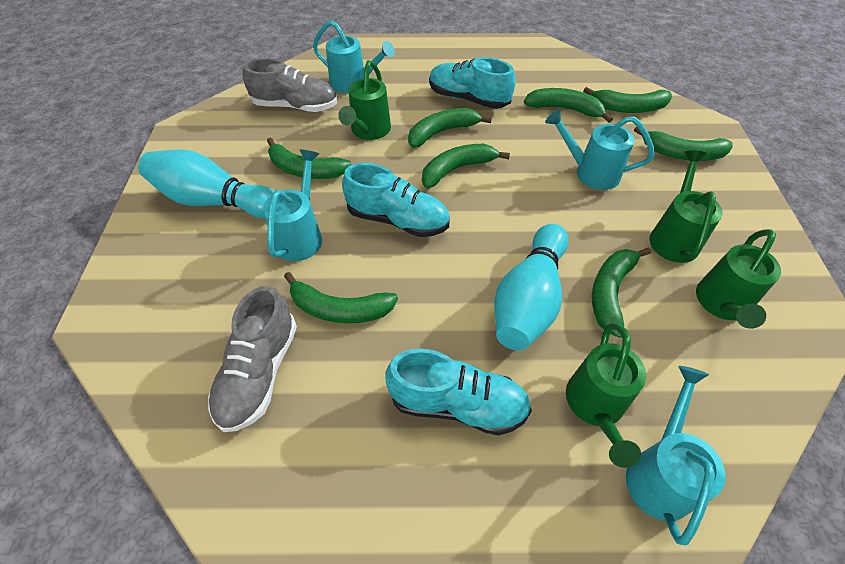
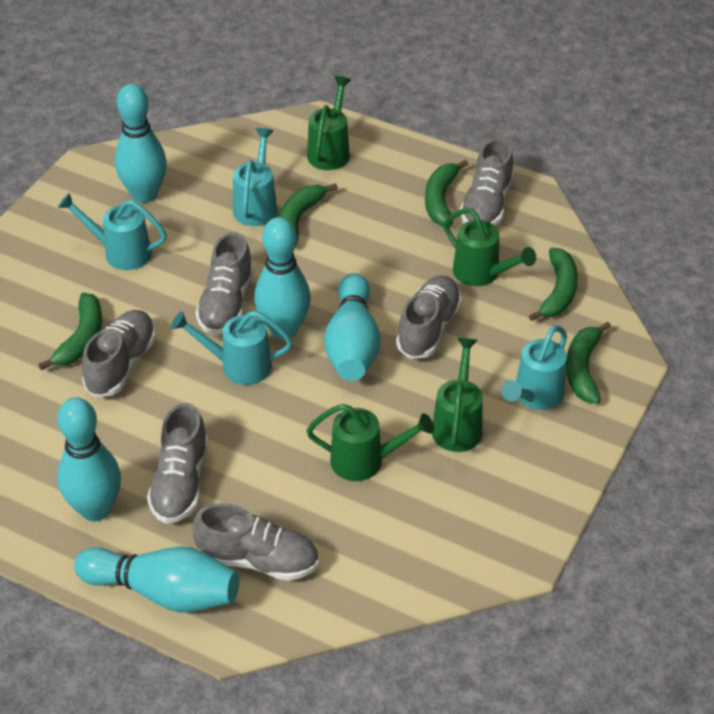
green banana: [267,137,352,179] [284,272,398,323] [408,108,492,148] [422,144,510,189] [524,88,613,123] [583,87,672,113] [592,247,651,338] [634,127,733,161] = 8 -> [38,293,102,370] [279,183,338,246] [425,160,468,227] [529,248,578,321] [566,322,611,404] = 5
grey shoe: [208,286,297,432] [243,58,337,112] = 2 -> [82,310,156,397] [147,403,209,524] [192,503,319,581] [196,232,254,335] [396,275,462,359] [460,138,514,226] = 6
turquoise bowling pin: [138,149,275,219] [494,224,568,350] = 2 -> [57,397,121,521] [74,547,239,612] [115,84,167,203] [254,217,311,339] [324,273,381,381] = 5
turquoise shoe: [342,163,449,237] [386,349,532,436] [429,57,515,109] = 3 -> none = 0

